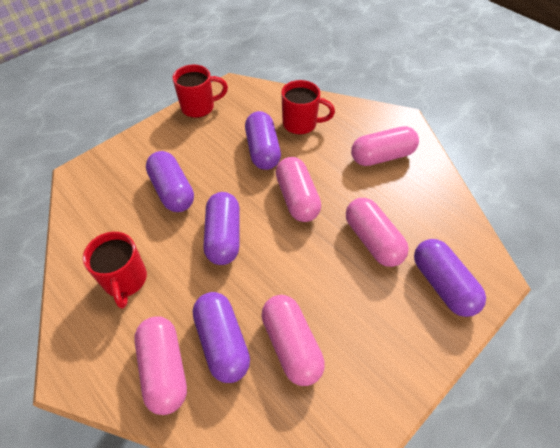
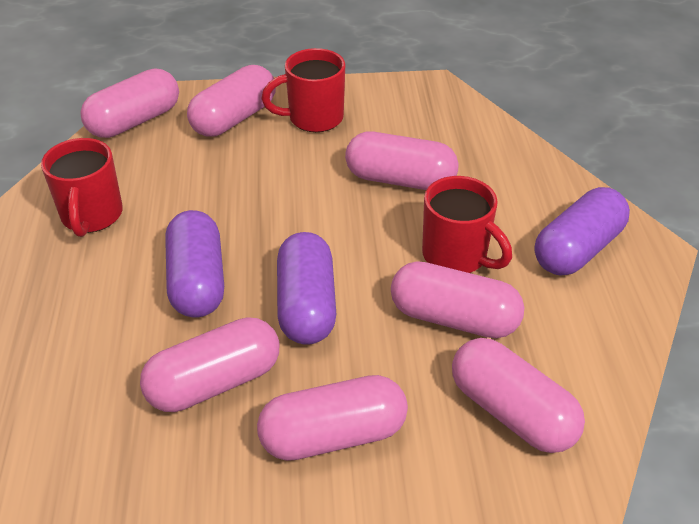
pink capsule: [134,316,187,415] [261,295,325,386] [276,157,321,222] [346,198,409,267] [351,126,419,166] = 5 -> [81,69,179,138] [140,317,279,412] [187,65,276,137] [257,375,408,461] [345,132,459,190] [391,261,524,338] [452,338,585,453] = 7
purple capsule: [146,151,194,212] [193,292,250,383] [203,192,240,265] [245,111,281,170] [414,239,486,317] = 5 -> [165,210,224,318] [277,232,336,345] [535,187,630,275] = 3

